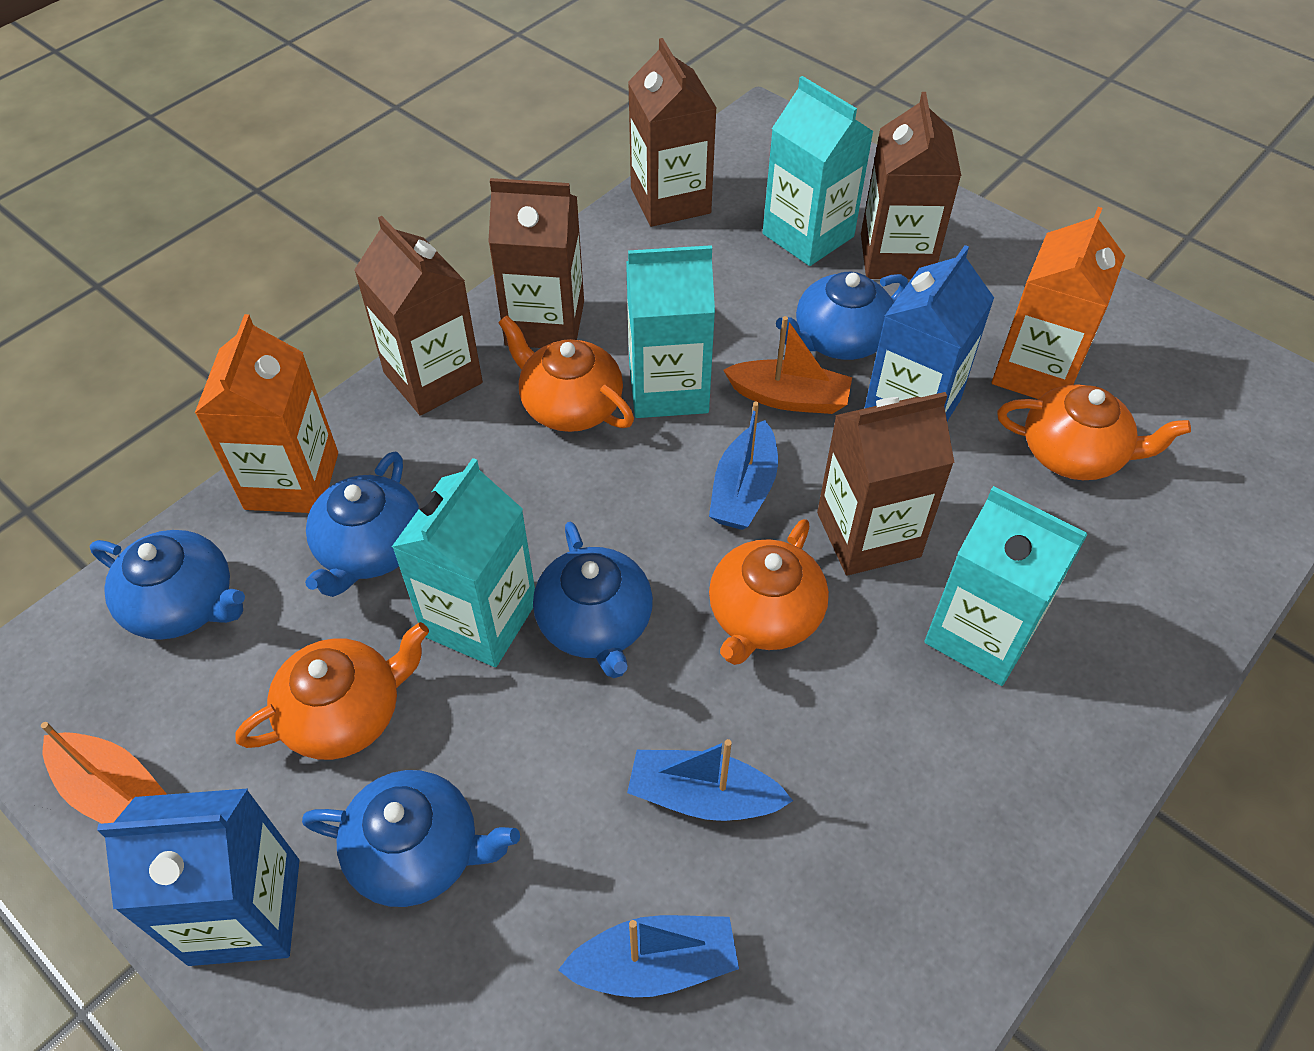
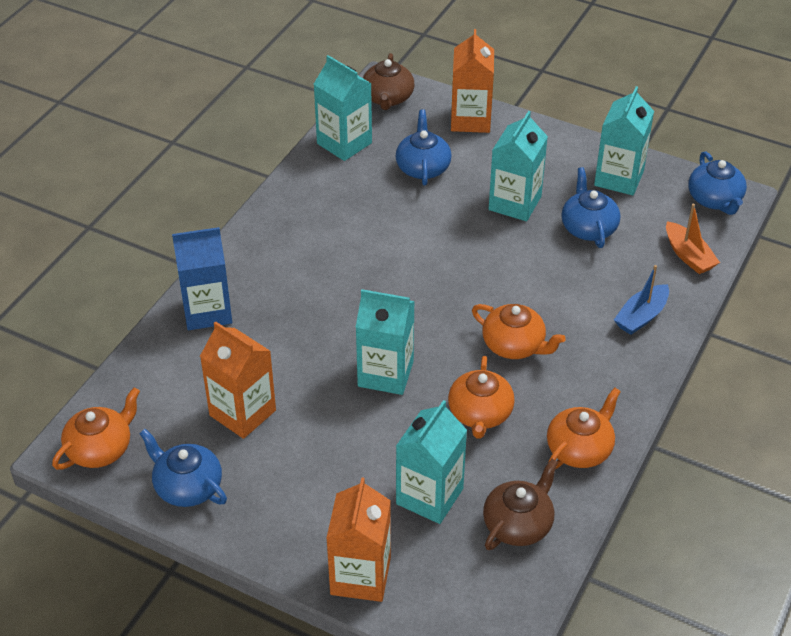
blue boat: [558,915,739,997] [627,739,793,821] [709,402,778,530] = 3 -> [614,265,669,335] = 1
blue carton: [97,788,299,966] [864,245,994,421] = 2 -> [172,227,232,330] = 1
blue teapot: [90,530,245,640] [302,770,520,907] [305,452,419,597] [533,522,653,678] [776,272,908,360] = 5 -> [139,429,227,507] [396,109,452,186] [562,167,620,248] [688,151,747,215] = 4
brown carton: [354,216,483,416] [488,178,584,348] [628,38,716,227] [817,392,954,576] [861,92,961,280] = 5 -> none = 0
brown teapot: none = 0 -> [363,53,415,110] [483,459,558,550] = 2
orange boat: [41,722,167,824] [723,316,852,414] = 2 -> [666,204,720,274] = 1
orange carton: [195,314,338,513] [992,207,1125,399] = 2 -> [200,321,276,439] [326,477,391,602] [451,29,494,133] = 3
turquoise carton: [392,458,535,667] [626,245,715,418] [763,76,874,266] [924,486,1088,686] = 4 -> [314,55,372,161] [356,289,415,395] [396,400,467,524] [489,111,548,221] [594,86,654,195] = 5

